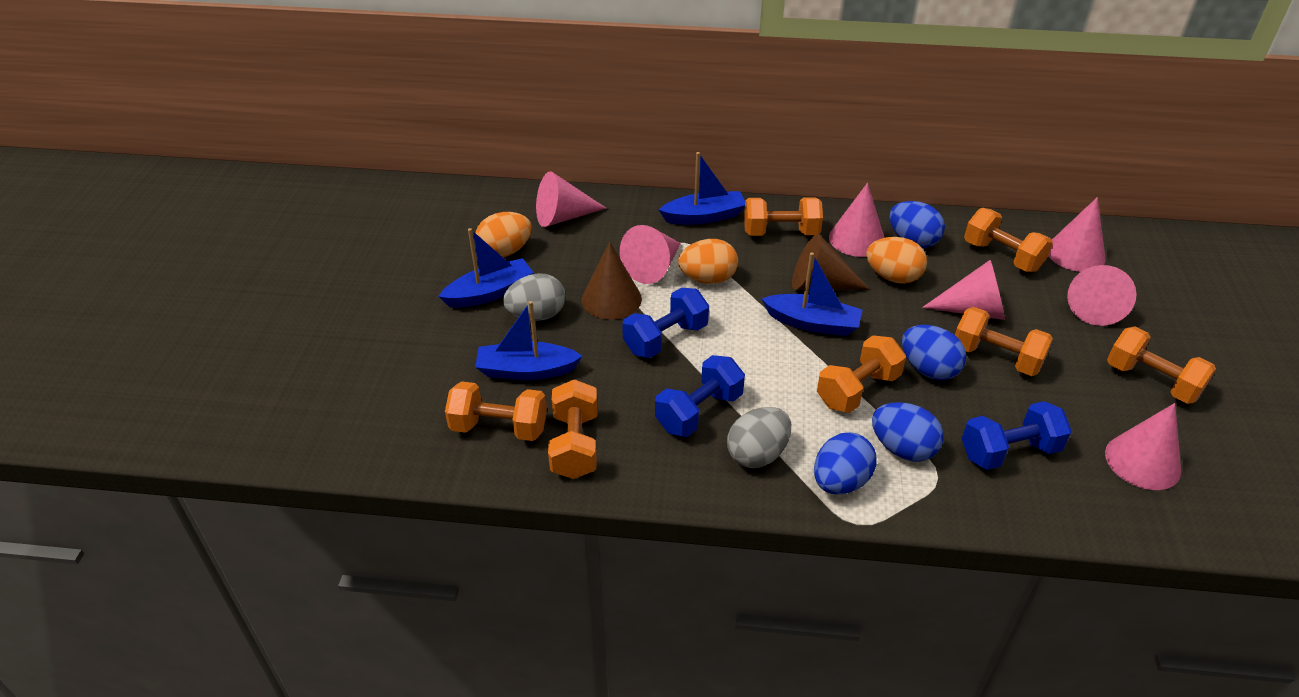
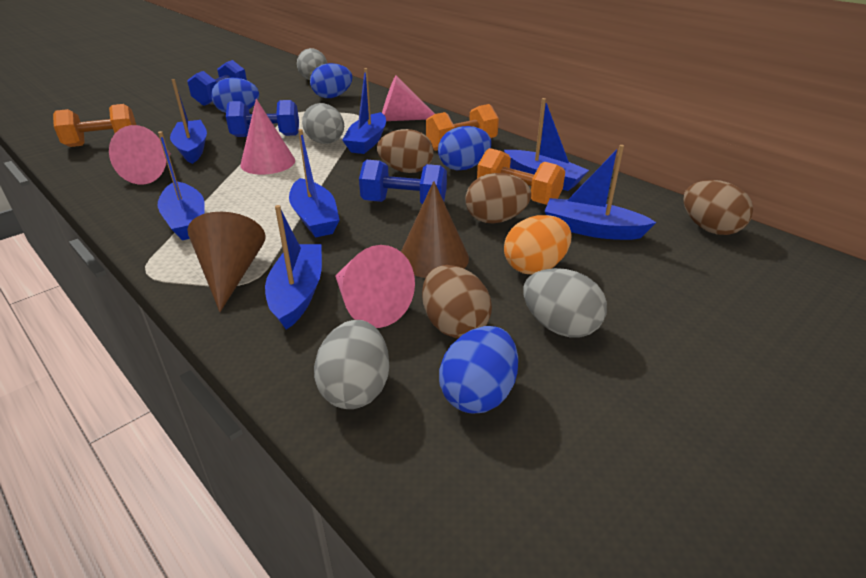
blue boat: [438,228,534,308] [475,301,582,380] [659,152,745,225] [762,252,862,336] = 4 -> [158,131,205,240] [170,79,207,164] [265,205,322,330] [289,129,339,238] [342,68,386,154] [504,98,589,191] [544,145,656,240] = 7
brown egg: none = 0 -> [377,129,434,173] [422,265,492,338] [465,173,531,223] [683,180,753,235] = 4
grey egg: [503,273,566,321] [727,407,791,468] = 2 -> [297,48,327,80] [302,103,344,144] [314,320,389,409] [523,268,607,338] = 4
orange dumbbell: [445,381,547,441] [548,379,598,479] [744,197,823,236] [817,336,906,413] [955,307,1053,376] [964,208,1053,272] [1107,327,1216,404] = 7 -> [53,104,136,147] [426,104,499,151] [477,148,565,205] = 3
orange egg: [475,212,532,257] [678,239,738,284] [866,237,927,284] = 3 -> [504,215,571,274] = 1
pink cone: [536,171,606,227] [620,225,681,284] [829,183,884,257] [922,260,1005,320] [1048,197,1106,272] [1067,265,1137,326] [1105,403,1181,490] = 7 -> [109,125,171,185] [240,99,295,175] [335,245,415,328] [382,76,435,121] = 4

